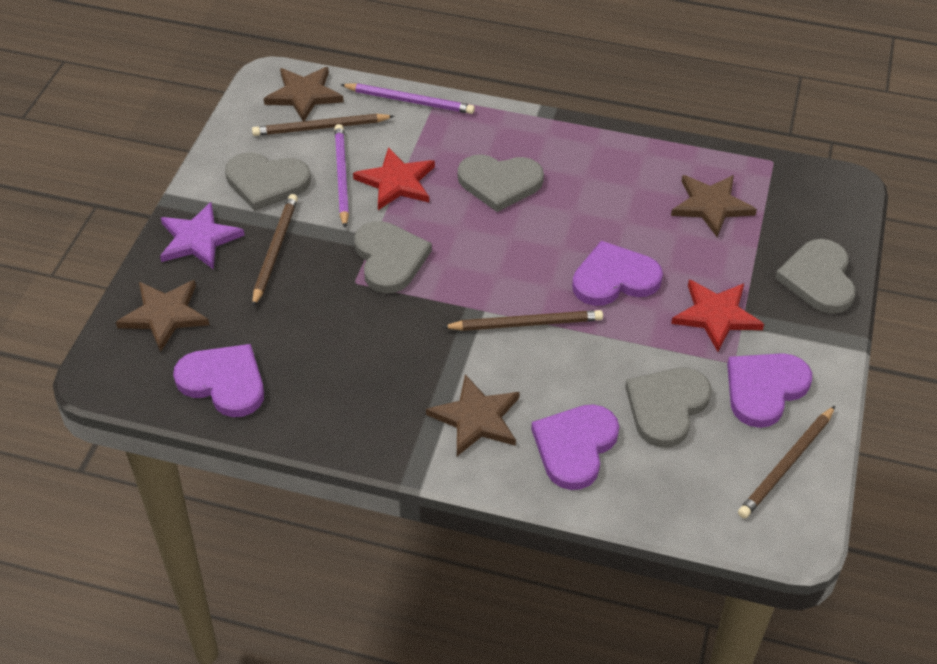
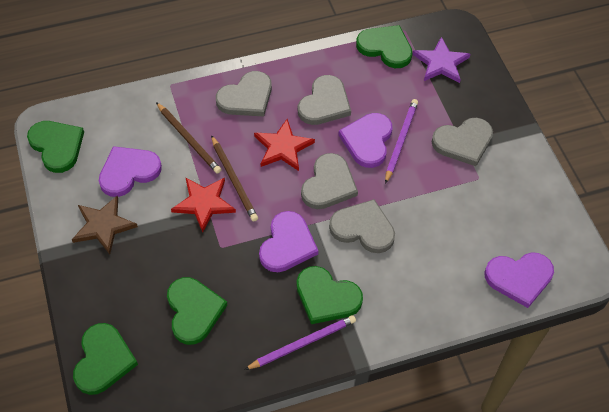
brown pencil: [252,114,394,136] [252,194,298,307] [443,310,603,331] [738,406,835,518] = 4 -> [156,102,221,174] [211,135,258,222] = 2
brown star: [116,280,209,352] [264,67,344,122] [426,374,520,456] [671,175,757,237] = 4 -> [72,196,138,254] = 1
green heart: none = 0 -> [27,121,84,173] [73,323,138,395] [167,277,227,345] [296,266,363,324] [356,25,413,68] = 5

